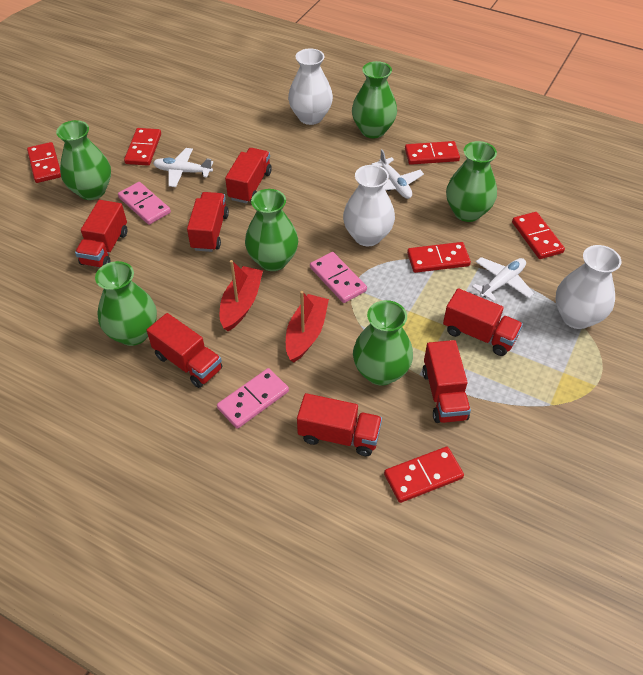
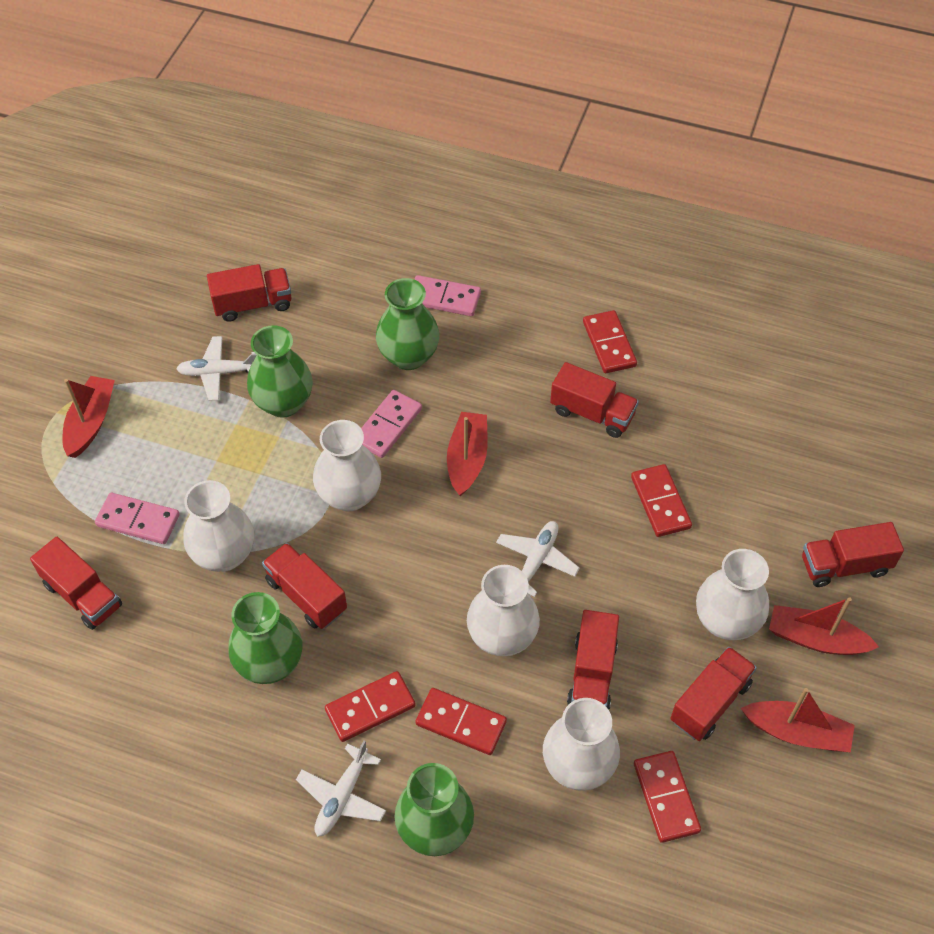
green vase: [56,120,111,200] [95,261,157,346] [245,189,298,271] [352,61,397,138] [353,300,413,386] [446,141,497,222] = 6 -> [228,592,302,684] [247,325,313,418] [376,278,440,370] [394,763,474,856] = 4
red boat: [220,260,263,331] [286,291,329,363] = 2 -> [63,376,115,458] [447,412,488,496] [741,688,855,752] [769,597,879,655] = 4
red domino: [27,142,61,183] [124,128,161,166] [384,447,464,503] [405,141,460,165] [407,242,471,273] [512,212,565,259] = 6 -> [325,671,416,742] [415,688,507,755] [583,310,637,373] [631,464,692,537] [634,751,701,843] = 5
white vase: [288,49,333,125] [343,165,395,246] [556,245,621,329] = 3 -> [183,480,254,572] [313,420,381,511] [467,565,540,656] [543,698,620,791] [696,549,769,640] = 5

